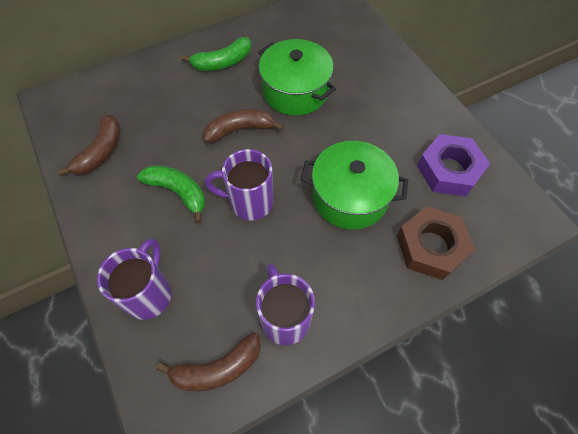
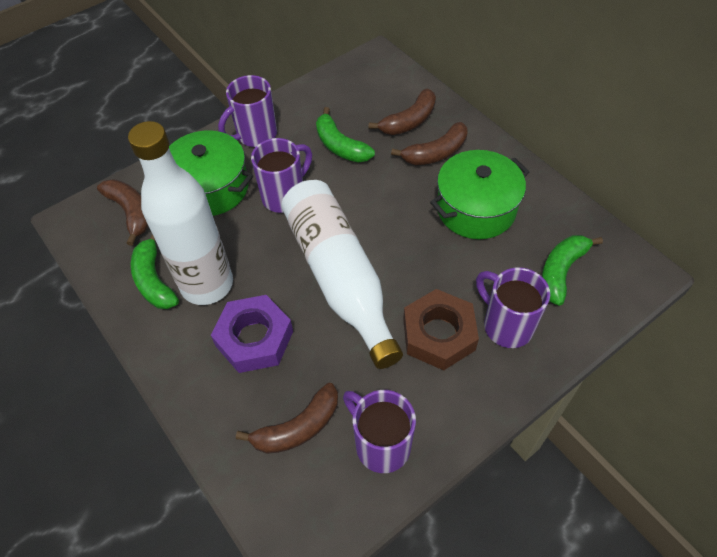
brown banana: [57,114,120,176] [156,332,261,391] [203,109,284,143] = 3 -> [97,179,149,246] [236,383,338,454] [369,89,436,135] [391,122,468,165] = 4
green banana: [137,165,205,223] [181,37,252,71] = 2 -> [131,234,179,309] [316,107,375,163] [542,235,603,306] = 3
purple mug: [97,238,171,320] [205,149,273,220] [256,263,315,345] = 3 -> [218,75,277,147] [251,138,312,213] [343,390,416,473] [476,267,550,348] = 4
white bottle: none = 0 -> [128,121,233,305] [281,180,403,369] = 2

